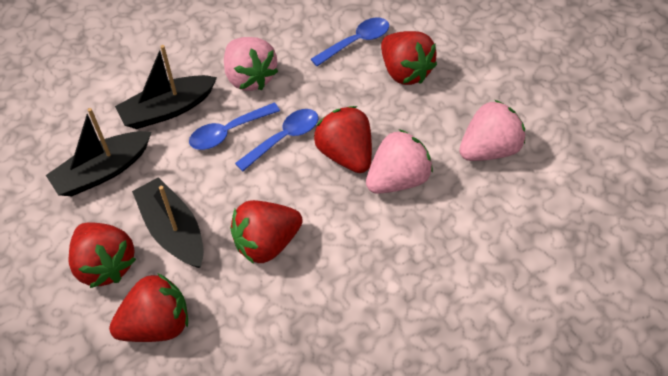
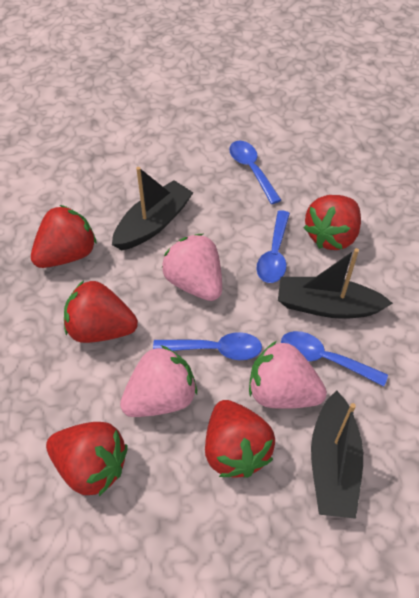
blue spoon: [189,103,280,150] [235,109,318,171] [311,18,389,66] = 3 -> [153,332,262,360] [229,141,281,204] [257,210,290,283] [281,331,388,386] = 4

